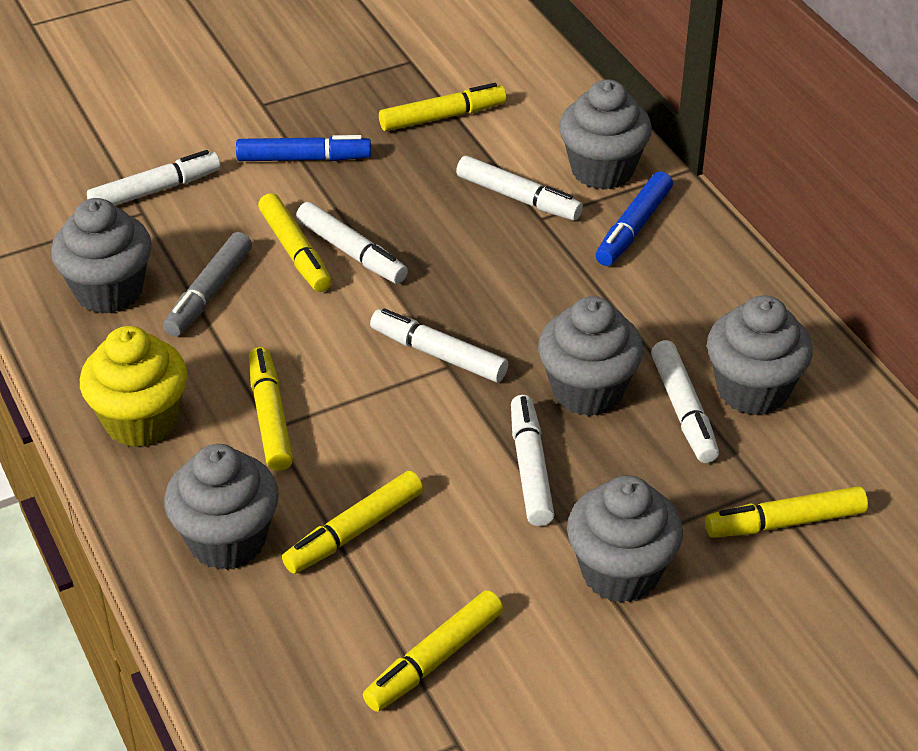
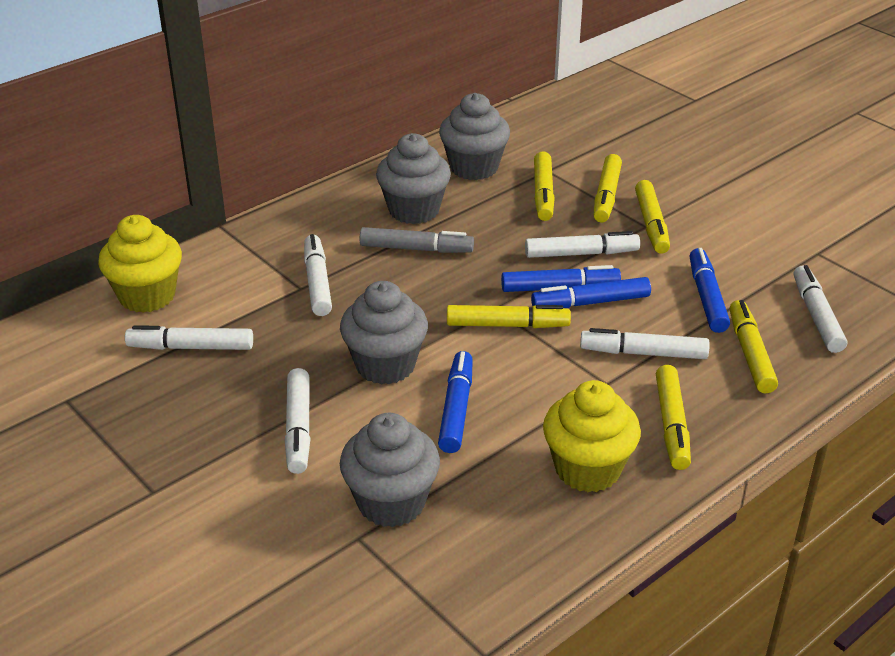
blue marker: [236,135,371,161] [595,171,673,266] = 2 -> [438,351,473,453] [501,265,621,292] [531,277,651,308] [689,248,730,333] = 4
grey cupcake: [51,198,152,314] [164,444,279,570] [538,296,644,416] [559,79,652,190] [567,475,683,603] [707,295,813,415] = 6 -> [340,281,428,385] [340,413,440,527] [376,133,451,224] [439,93,510,180] = 4
yellow cupcake: [80,326,187,447] = 1 -> [98,215,182,313] [543,380,641,492] = 2

